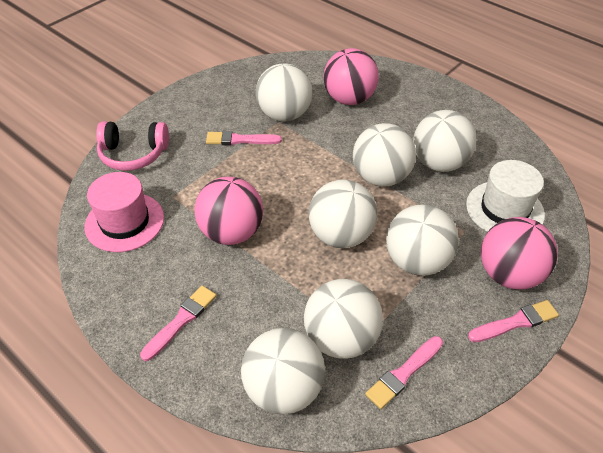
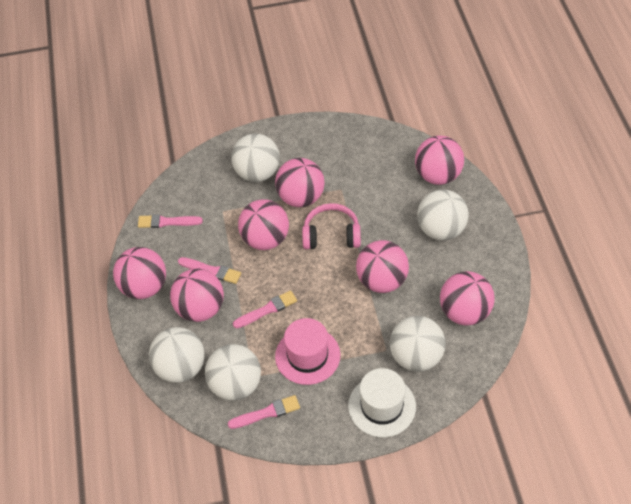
pink ball: [194,177,263,245] [323,48,379,105] [481,217,558,290] = 3 -> [113,247,166,299] [170,269,224,322] [238,199,289,250] [275,158,325,207] [356,240,409,293] [415,136,464,185] [440,271,494,325] = 7
white ball: [241,328,325,414] [256,63,312,121] [304,279,383,359] [308,179,377,248] [353,123,416,187] [386,204,459,276] [413,110,476,172] = 7 -> [149,327,205,383] [205,344,261,401] [231,133,280,182] [390,316,446,372] [417,189,469,241] = 5

